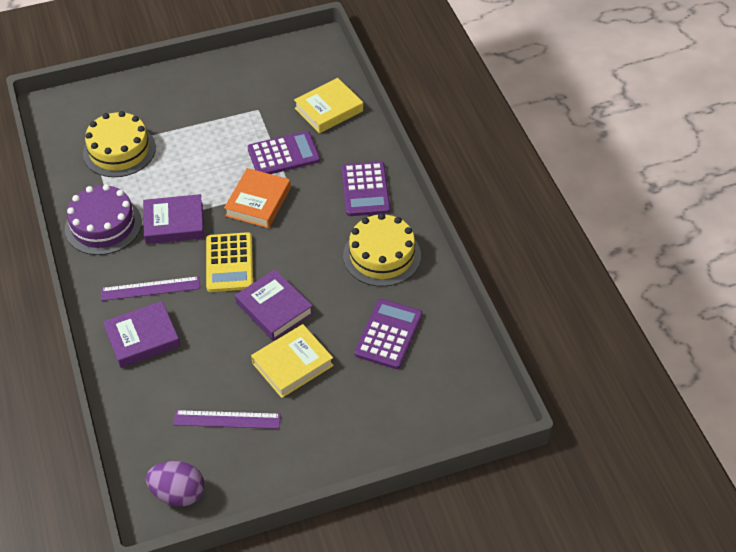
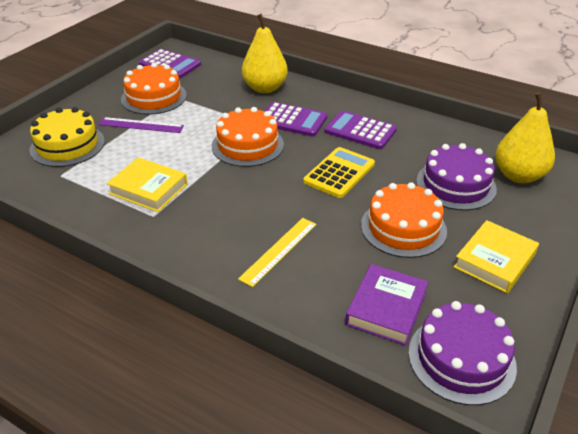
orange book: [224,168,291,228] = 1 -> none = 0
orange cake: none = 0 -> [121,63,187,115] [212,107,284,167] [361,182,447,258] = 3
purple book: [103,301,180,368] [143,194,204,244] [235,269,313,341] = 3 -> [345,264,428,346] = 1
purple cake: [65,184,142,255] = 1 -> [408,301,517,405] [416,143,497,210] = 2
purple egg: [146,461,205,507] = 1 -> none = 0
purple ruler: [101,276,200,301] [173,410,281,429] = 2 -> [98,117,184,133] = 1
yellow cake: [83,111,156,177] [343,213,421,287] = 2 -> [30,107,105,167] = 1
yellow pear: none = 0 -> [242,14,288,93] [495,92,555,183] = 2
yellow ruler: none = 0 -> [238,218,317,287] = 1

